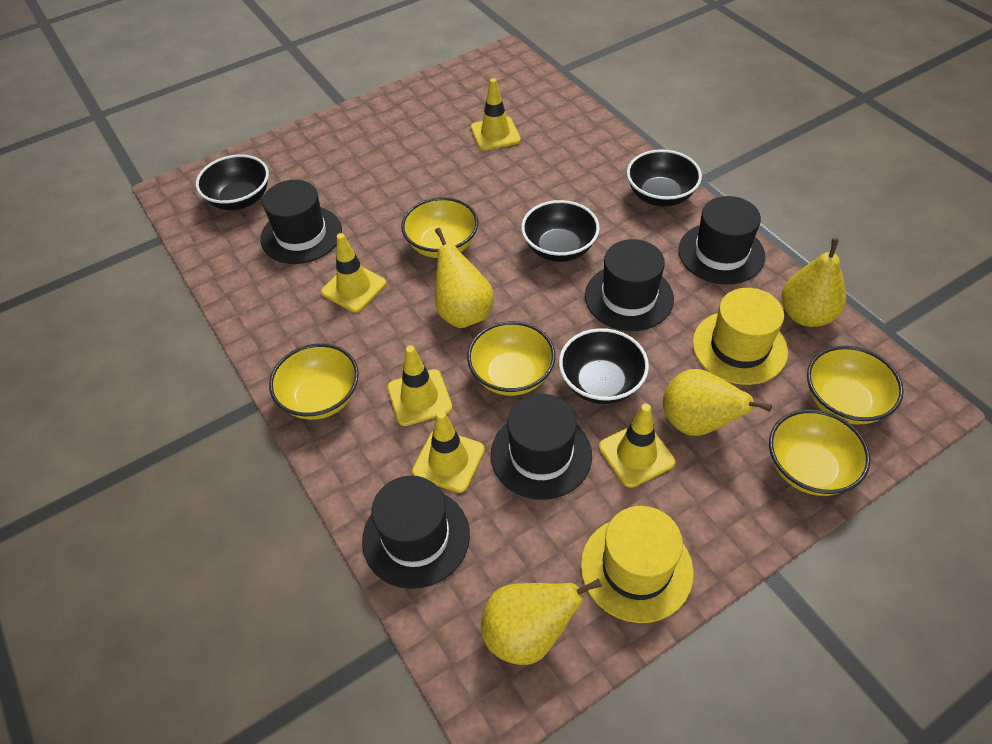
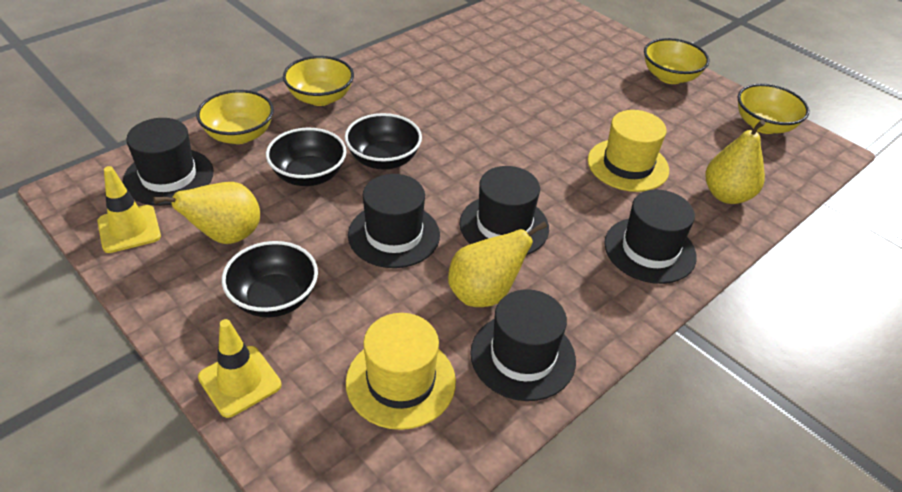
black bowl: [196,154,269,210] [521,200,600,262] [559,328,649,404] [627,149,702,207] = 4 -> [222,241,318,317] [266,128,347,186] [345,113,422,170] = 3
yellow bowl: [269,343,359,420] [401,197,478,258] [467,321,555,396] [769,409,870,496] [807,346,904,425] = 5 -> [196,90,274,144] [283,56,354,106] [644,38,709,84] [737,84,809,134] = 4
yellow pear: [435,228,494,328] [481,578,602,665] [663,369,772,436] [781,238,846,327] = 4 -> [153,182,260,244] [448,221,547,307] [705,120,766,204] = 3
yellow traffic cone: [321,233,386,312] [387,345,452,426] [412,411,485,493] [471,78,521,151] [599,404,675,488] = 5 -> [97,166,161,253] [198,319,281,418] = 2

